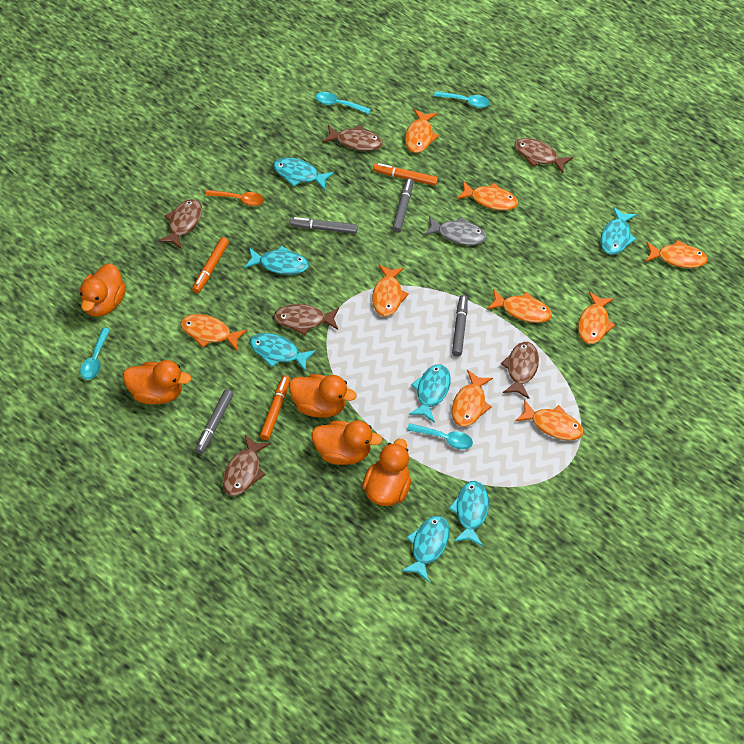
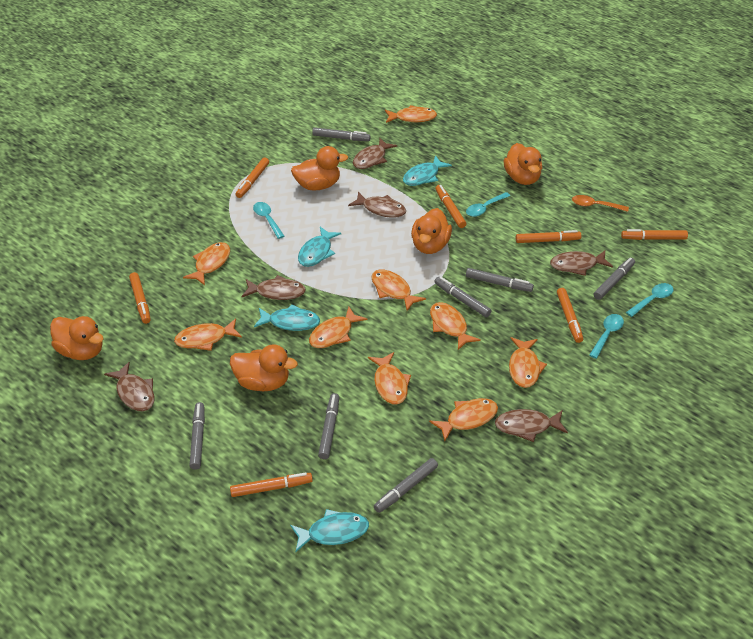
grey fish: [424,216,487,245] = 1 -> none = 0
grey marker: [195,389,233,454] [289,217,358,234] [392,178,413,233] [452,295,468,357] = 4 -> [189,402,205,470] [312,127,371,141] [318,393,339,459] [374,458,438,513] [434,277,492,317] [466,268,534,292] [593,258,635,300] = 7
orange marker: [192,237,229,293] [260,375,290,440] [373,163,438,186] = 3 -> [129,272,151,324] [230,472,313,497] [235,157,269,198] [435,185,466,228] [516,230,581,243] [557,288,583,343] [621,229,688,240] = 7
turquoise fish: [244,246,309,275] [249,333,316,372] [273,157,334,190] [402,516,450,582] [409,364,451,423] [449,481,489,546] [601,207,637,255] = 7 -> [254,304,320,331] [290,509,369,552] [298,227,341,267] [403,155,452,186] = 4

